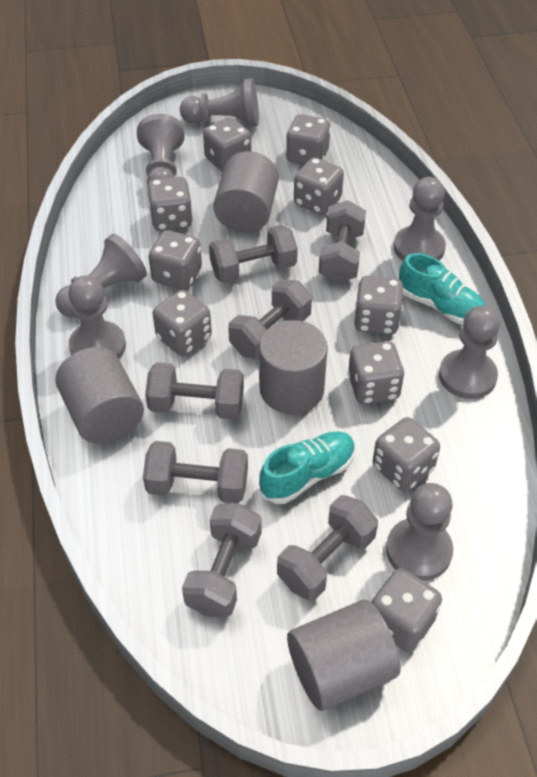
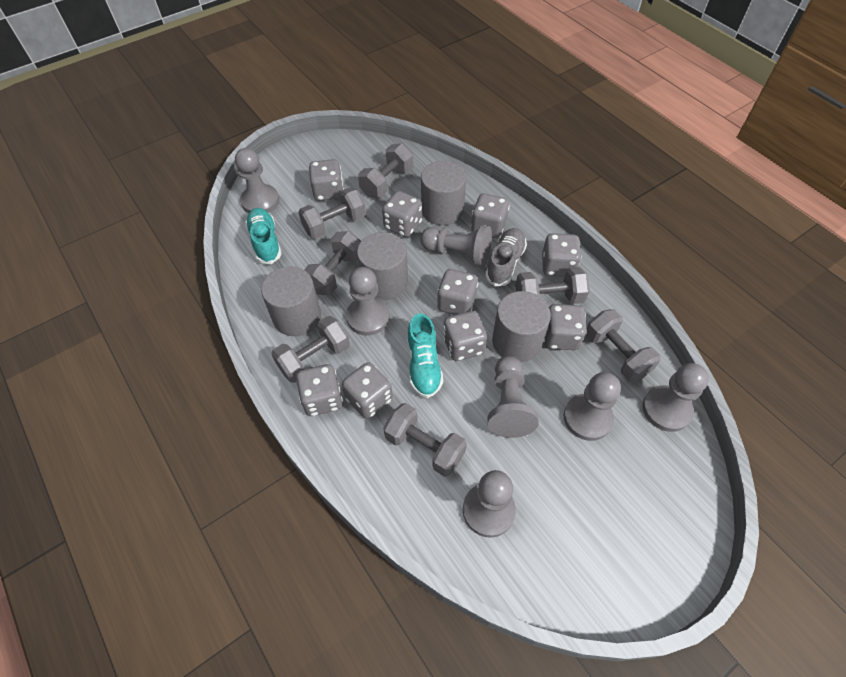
grey dice: [147,177,192,231] [149,230,202,290] [153,290,212,356] [203,117,252,172] [286,114,331,165] [294,158,344,215] [348,341,405,404] [354,276,404,335] [371,568,442,652] [373,417,440,491] = 10 -> [296,364,343,416] [309,159,344,201] [342,362,393,419] [382,191,422,237] [437,269,478,315] [443,311,487,361] [471,193,510,238] [542,233,581,277] [545,304,587,350] = 9
grey shoe: none = 0 -> [485,228,527,287] = 1

